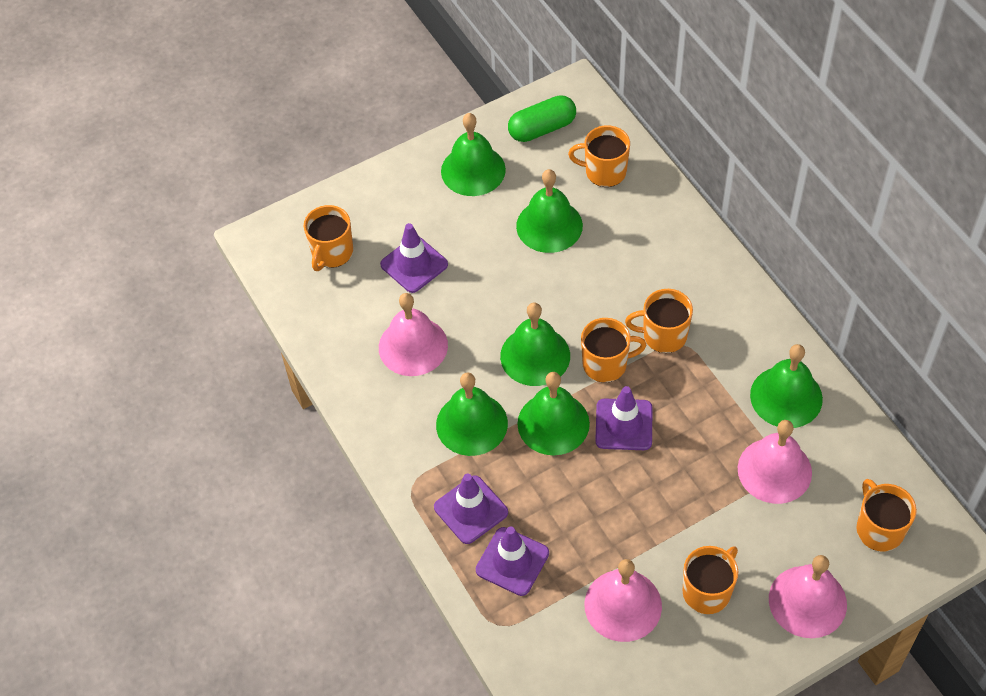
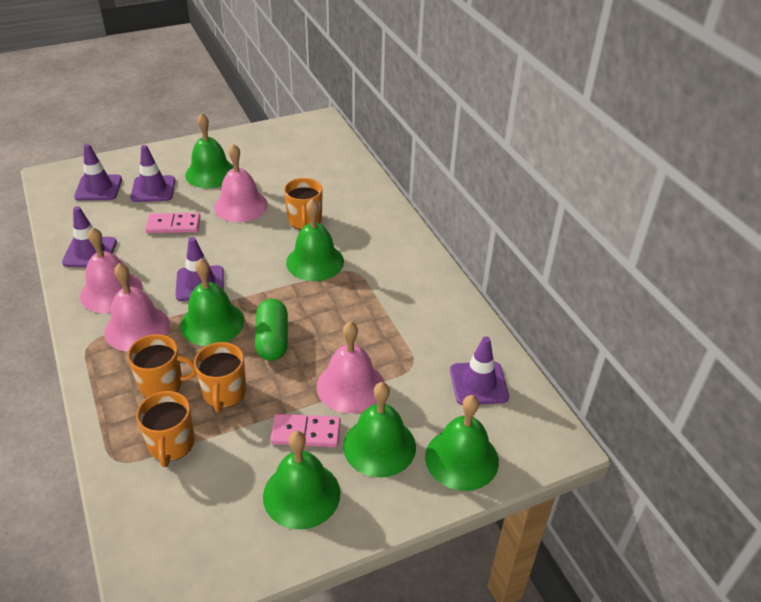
orange mug: [304,205,353,271] [568,125,630,187] [581,318,646,383] [625,289,693,353] [683,546,738,614] [856,479,917,552] = 6 -> [127,334,197,397] [136,391,195,467] [194,342,246,412] [284,178,323,230] = 4
pink domino: none = 0 -> [145,213,201,233] [270,414,341,447] = 2
purple traffic cone: [380,223,448,293] [434,474,508,544] [476,526,549,596] [595,386,652,450] = 4 -> [62,206,117,267] [74,144,122,201] [130,145,175,202] [175,237,224,301] [450,336,509,405] = 5

